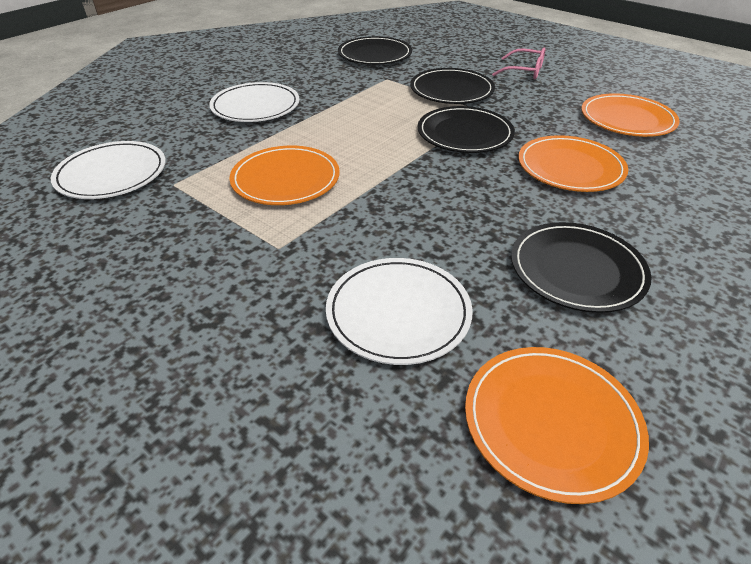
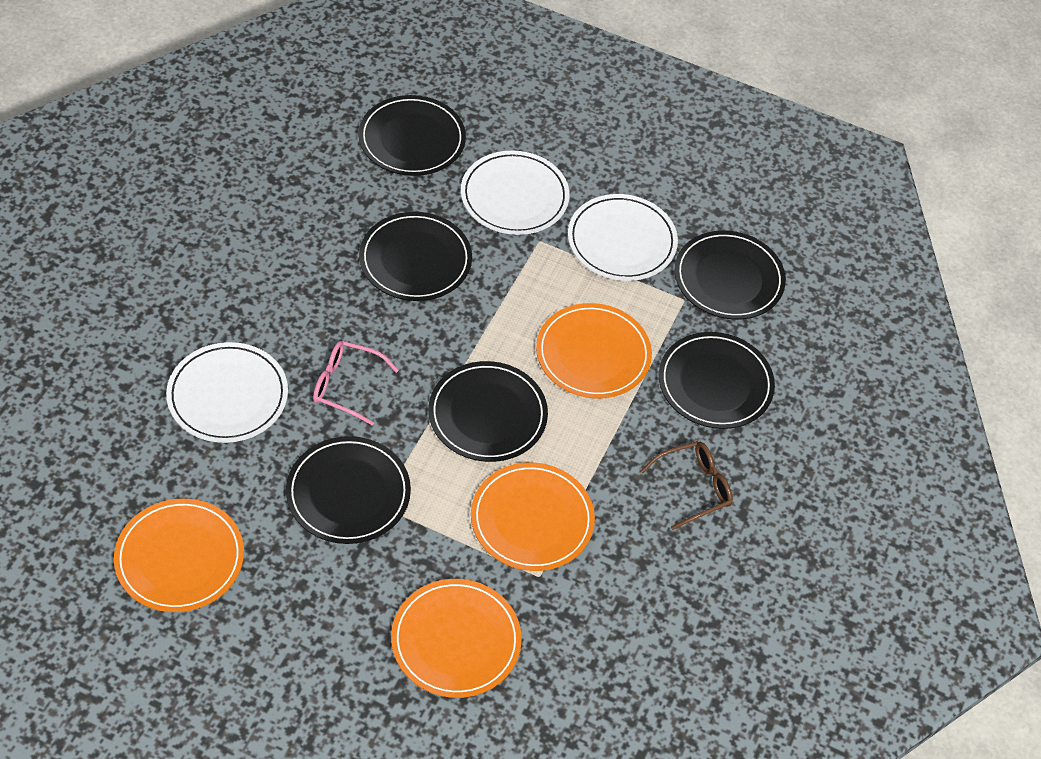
black plate: [338,36,412,65] [410,68,495,104] [418,106,515,153] [511,222,652,313] = 4 -> [286,436,411,544] [359,95,466,176] [359,212,472,301] [428,361,548,462] [659,332,775,429] [675,230,786,320] = 6
brown glasses: none = 0 -> [641,441,733,530] = 1

